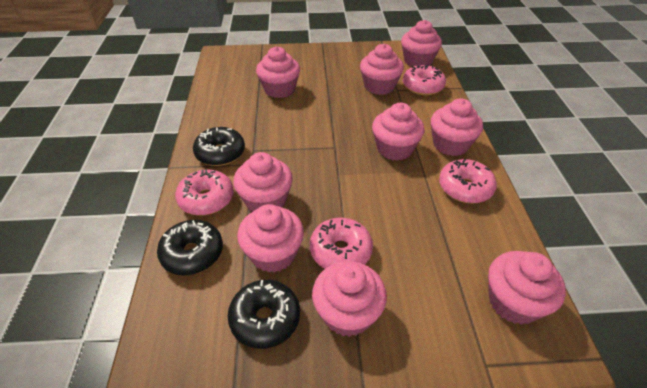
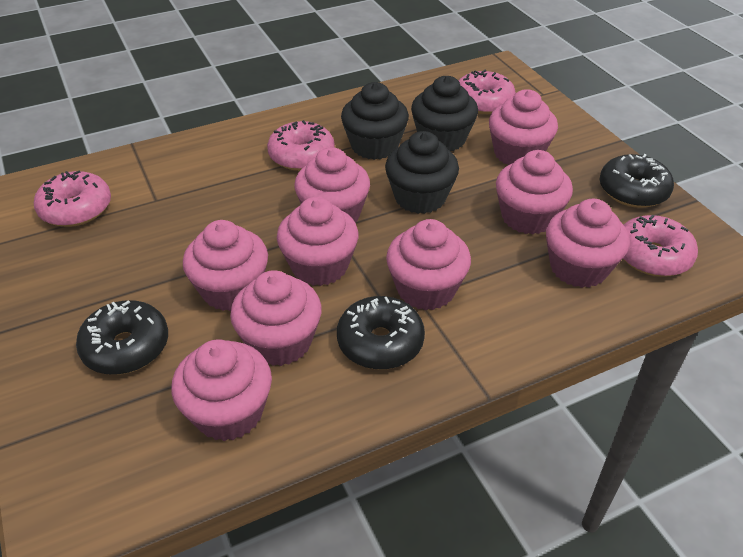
black cupcake: none = 0 -> [341,82,409,160] [385,131,459,214] [411,76,478,151] = 3

